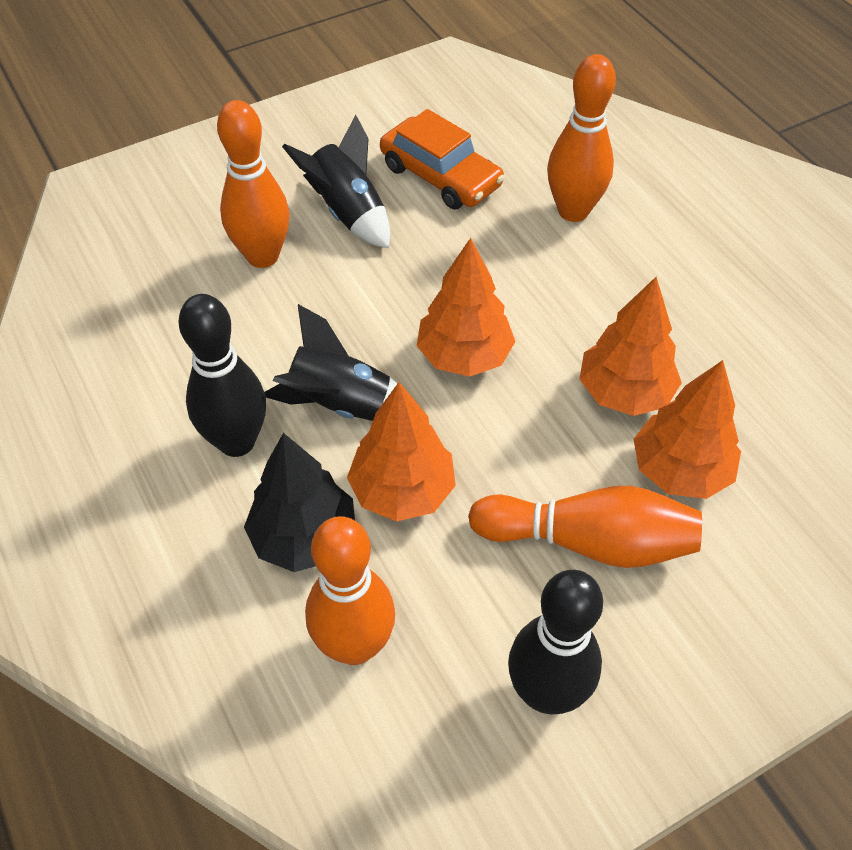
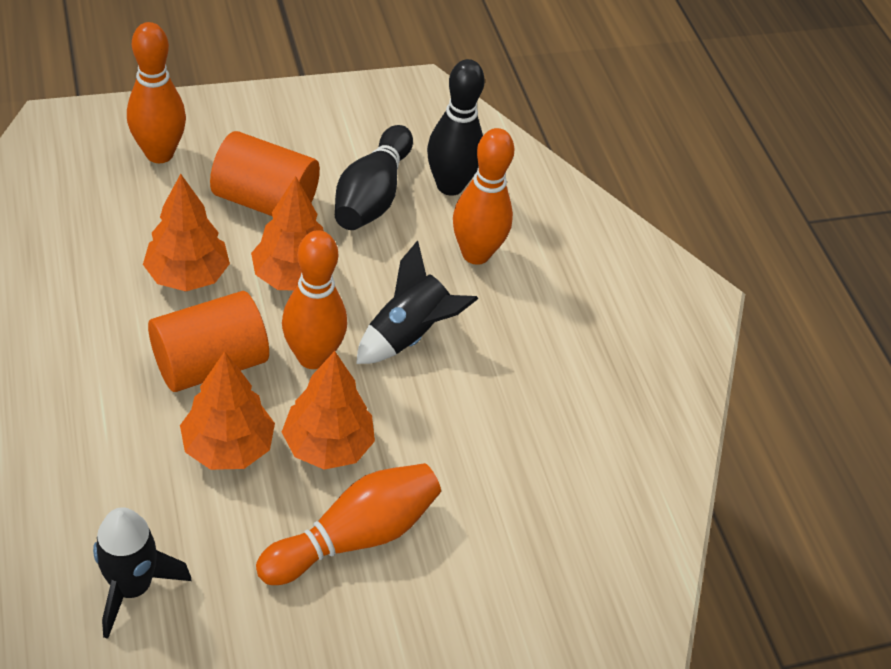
black tree: [244,433,355,572] = 1 -> none = 0
orange car: [380,109,505,209] = 1 -> none = 0
orange cylinder: none = 0 -> [148,291,269,392] [210,131,320,216] = 2

